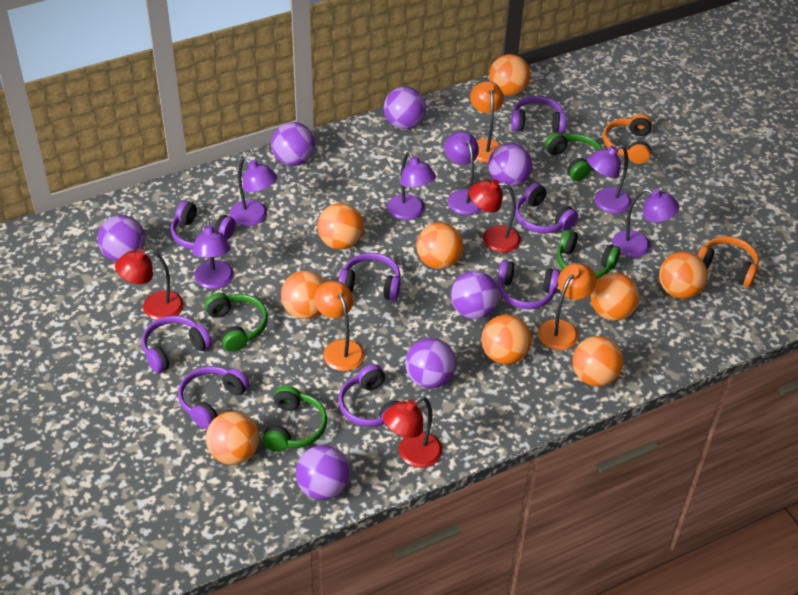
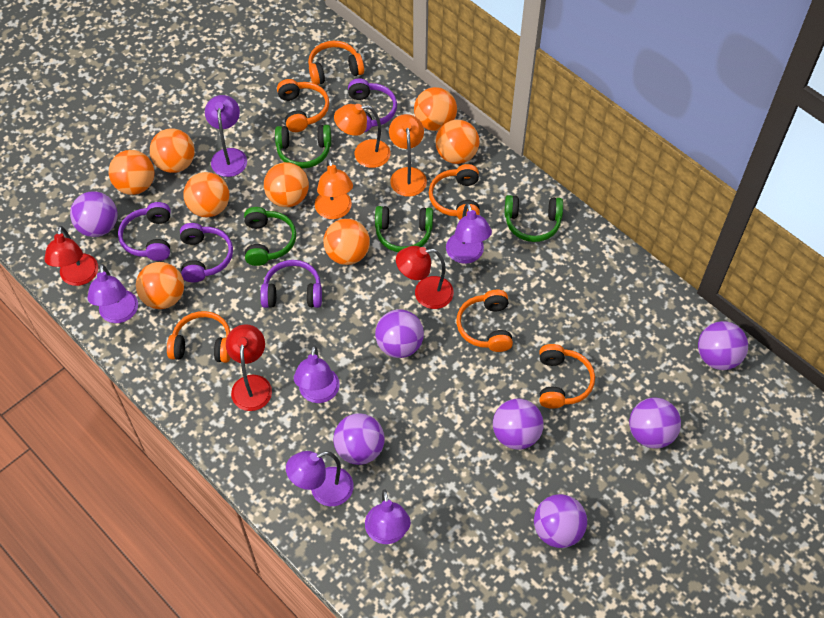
orange ball: [206,411,260,465] [281,271,326,319] [317,203,364,249] [416,222,463,269] [482,315,531,364] [489,54,531,96] [572,336,623,386] [591,272,639,321] [659,251,708,299] = 9 -> [109,150,154,195] [136,262,184,309] [150,128,195,173] [184,172,229,218] [264,162,309,207] [323,219,370,265] [414,87,457,131] [435,120,480,164] = 8
orange headphones: [603,114,652,164] [697,236,759,287] = 2 -> [167,311,231,363] [277,79,329,132] [308,41,364,85] [429,164,480,220] [456,290,513,352] [539,344,595,409] = 6
purple headphones: [142,316,212,373] [171,201,235,250] [178,366,250,429] [338,253,401,301] [339,364,400,427] [498,260,560,309] [511,96,566,134] [515,183,578,233] = 8 -> [118,202,171,261] [180,223,233,282] [260,260,322,308] [348,78,397,132] = 4

